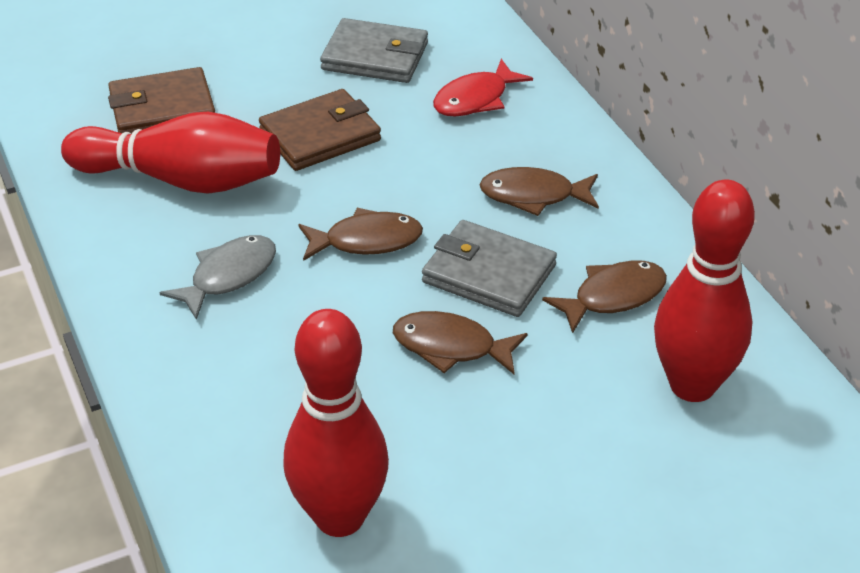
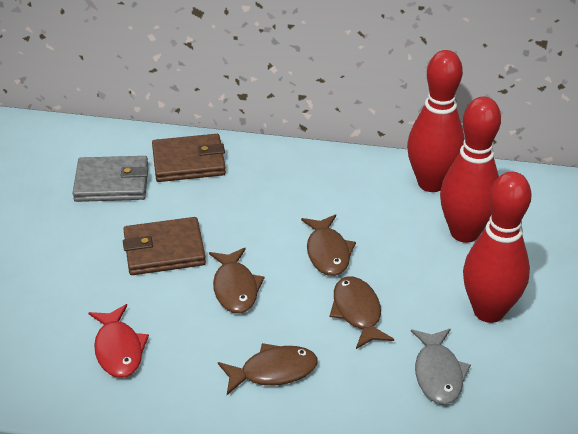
grey wallet: [320,18,428,83] [422,220,557,317] = 2 -> [73,156,148,202] = 1

